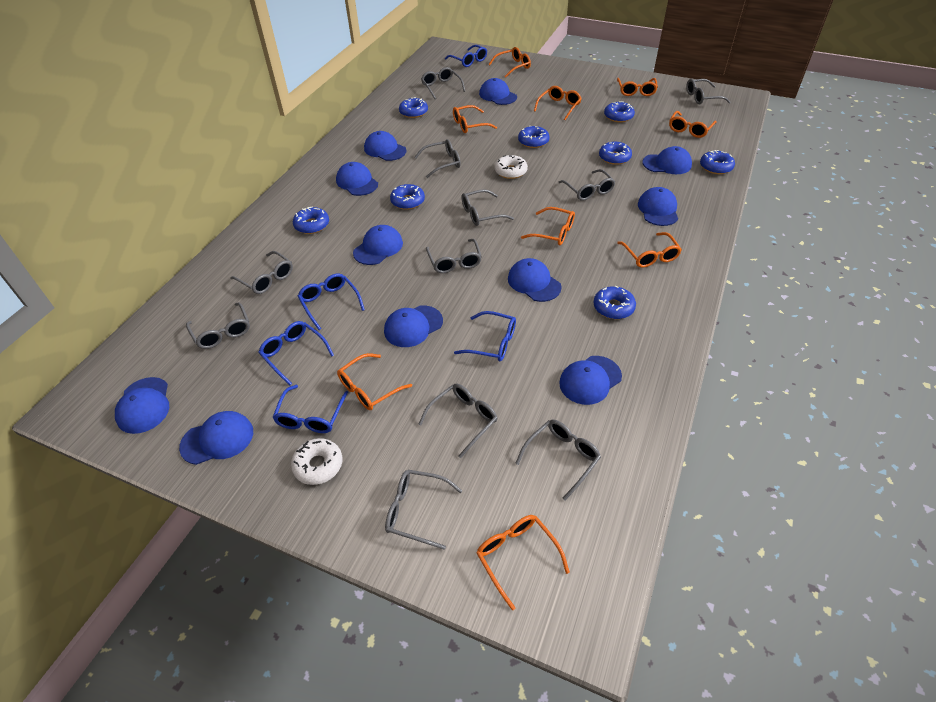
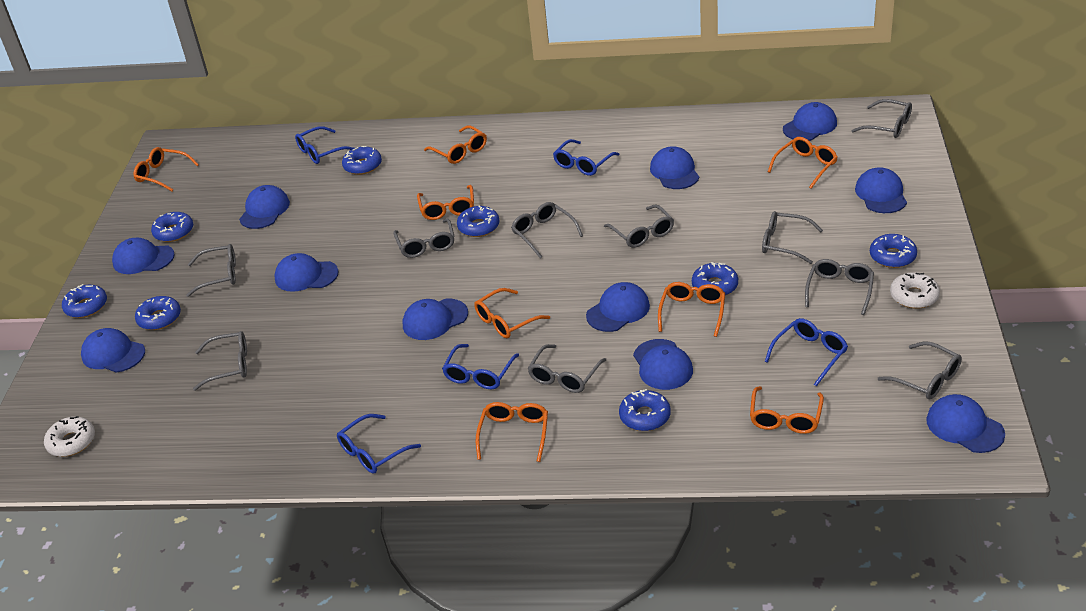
grey glasses: [186,302,250,349] [230,251,293,294] [385,470,462,550] [415,139,461,178] [419,384,497,458] [421,67,465,99] [426,239,482,273] [461,189,514,226] [515,420,601,500] [558,169,615,201] [686,79,730,104] = 11 -> [186,244,236,297] [193,331,247,391] [393,218,455,258] [511,202,583,258] [528,344,606,393] [604,204,674,248] [762,211,823,264] [805,259,874,315] [851,99,912,138] [878,341,962,399] = 10
orange glasses: [337,353,412,410] [453,105,497,133] [476,515,570,610] [489,47,531,77] [521,207,575,245] [534,86,582,120] [617,78,658,96] [617,232,682,268] [669,111,716,138] = 9 -> [134,147,199,191] [417,185,474,220] [424,125,487,164] [474,288,550,338] [476,402,548,462] [658,282,725,337] [750,386,824,434] [768,137,838,188] = 8

